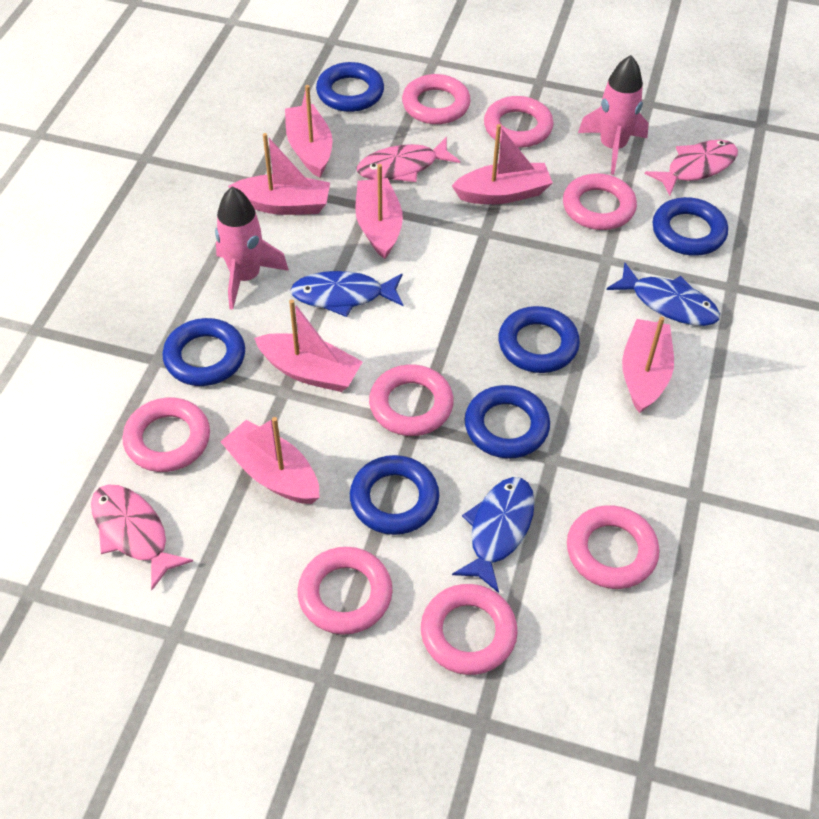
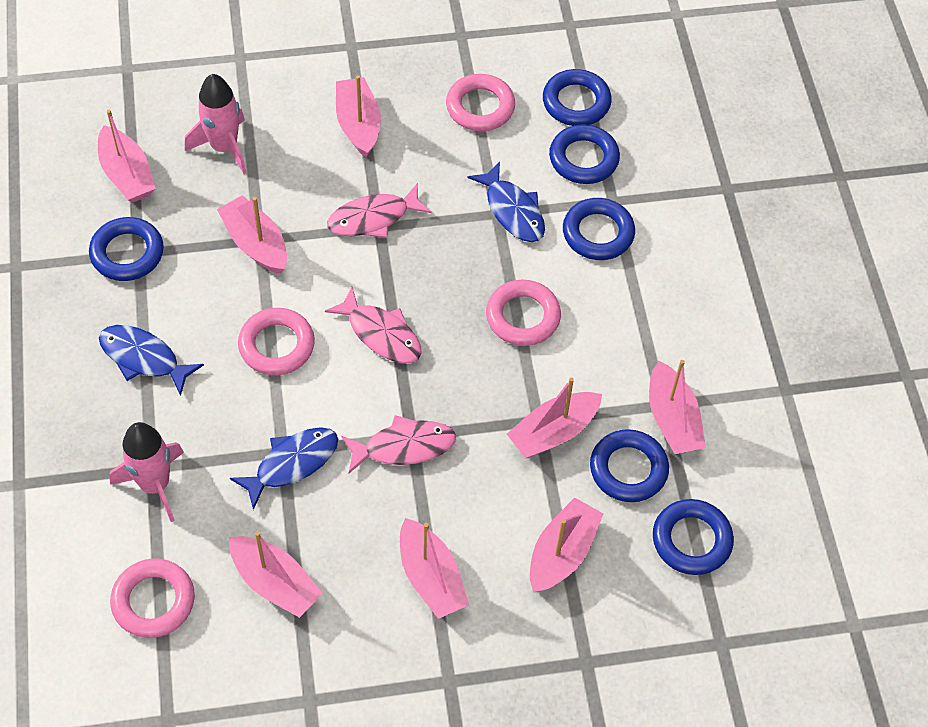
pink boat: [220,417,319,504] [228,133,330,215] [254,299,363,392] [285,85,332,178] [355,164,403,259] [452,124,553,204] [622,317,674,413] = 7 -> [98,110,156,203] [217,195,287,274] [229,531,323,618] [336,75,381,158] [400,518,469,619] [507,377,602,458] [530,498,603,592] [649,360,706,454] = 8
pink ring: [122,398,210,472] [298,547,393,635] [369,365,454,436] [402,74,471,124] [421,584,518,675] [484,96,554,148] [563,173,637,230] [567,505,659,589] = 8 -> [110,558,195,638] [238,308,315,375] [446,74,515,131] [486,280,561,346] = 4

